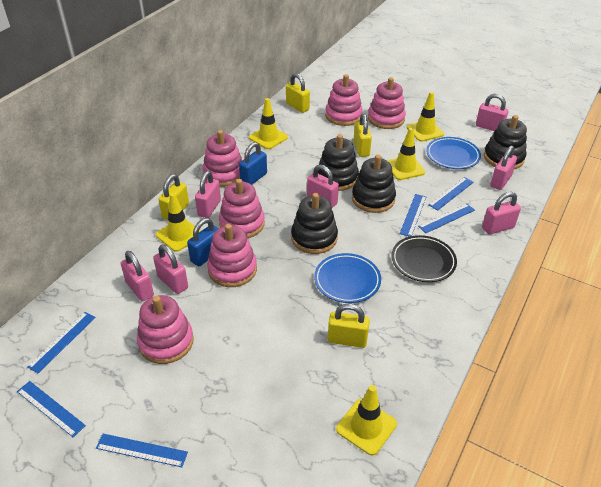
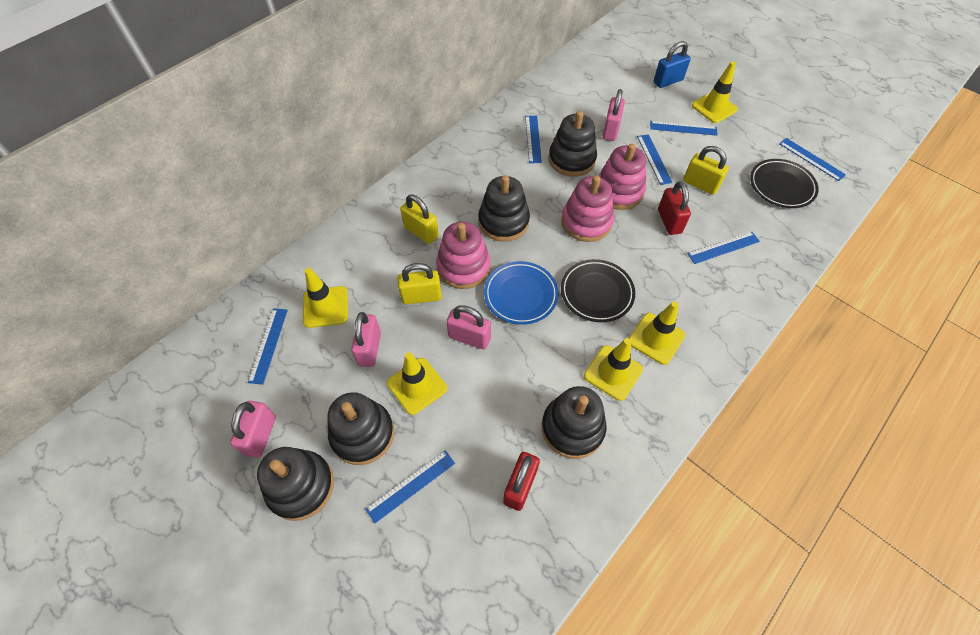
black plate: [392,235,457,282] = 1 -> [561,259,635,322] [750,159,819,208] = 2
black stacking toy: [291,193,338,254] [318,134,359,191] [352,155,396,213] [484,115,527,169] = 4 -> [257,447,334,521] [327,392,394,465] [478,175,530,242] [542,386,607,459] [549,111,597,177] = 5
blue padlock: [187,218,219,267] [239,142,267,185] = 2 -> [654,41,691,88] = 1
blue plate: [314,253,381,303] [426,137,481,169] = 2 -> [484,261,559,325] = 1
blue ruler: [17,381,86,437] [27,312,96,373] [96,434,188,467] [400,194,426,237] [418,204,475,233] [429,177,474,211] = 6 -> [248,308,288,385] [365,450,455,524] [525,116,542,163] [637,134,672,185] [650,121,718,136] [687,232,760,264] [779,138,846,181] = 7
pink padlock: [121,251,154,302] [153,244,188,294] [195,171,221,218] [307,164,339,208] [476,94,509,131] [482,192,521,235] [490,145,517,190] = 7 -> [230,401,276,458] [351,312,381,367] [446,305,491,349] [603,89,625,141] = 4
pink stacking toy: [137,295,194,364] [202,130,242,186] [207,224,257,287] [219,179,265,238] [325,74,363,126] [368,77,406,129] = 6 -> [436,222,491,289] [561,176,614,242] [598,144,646,210] = 3
red padlock: none = 0 -> [503,452,540,511] [658,181,691,235] = 2
yellow padlock: [158,174,189,220] [286,73,310,113] [328,304,370,348] [353,114,372,157] = 4 -> [398,263,442,304] [400,194,439,244] [683,146,729,195] = 3

